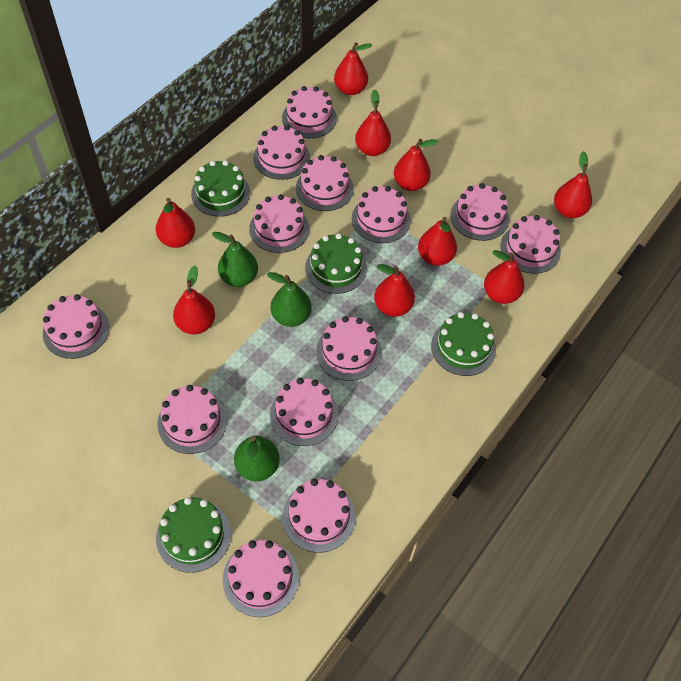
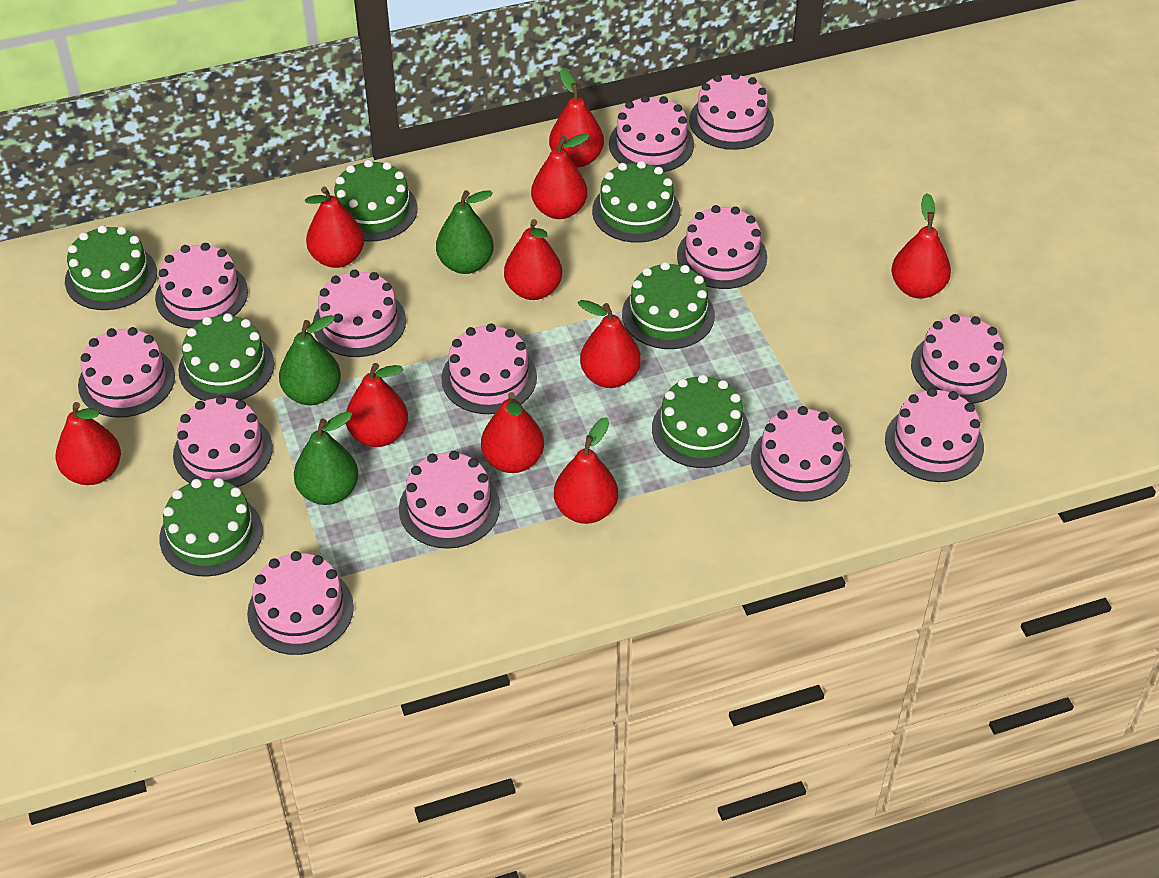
green cake: [156,497,231,573] [191,160,250,217] [305,233,367,294] [431,312,496,376] = 4 -> [65,225,157,310] [159,478,263,577] [178,313,274,401] [334,160,418,242] [592,161,680,243] [622,262,715,349] [652,374,750,468] = 7
red pear: [156,198,195,248] [173,266,215,334] [334,42,372,95] [355,89,391,156] [374,264,415,317] [394,139,438,191] [418,217,457,266] [484,250,525,304] [554,151,592,218] = 9 -> [56,402,121,485] [305,187,364,268] [346,363,408,447] [481,392,544,473] [504,219,562,300] [531,134,590,219] [549,68,604,168] [554,417,618,524] [578,300,641,388] [892,193,951,299] = 10

